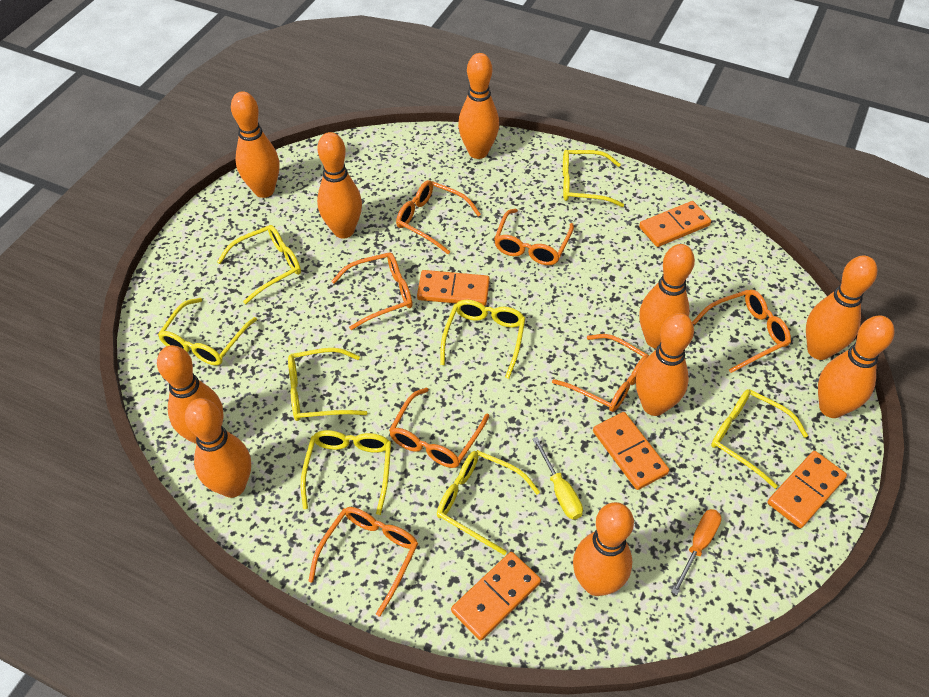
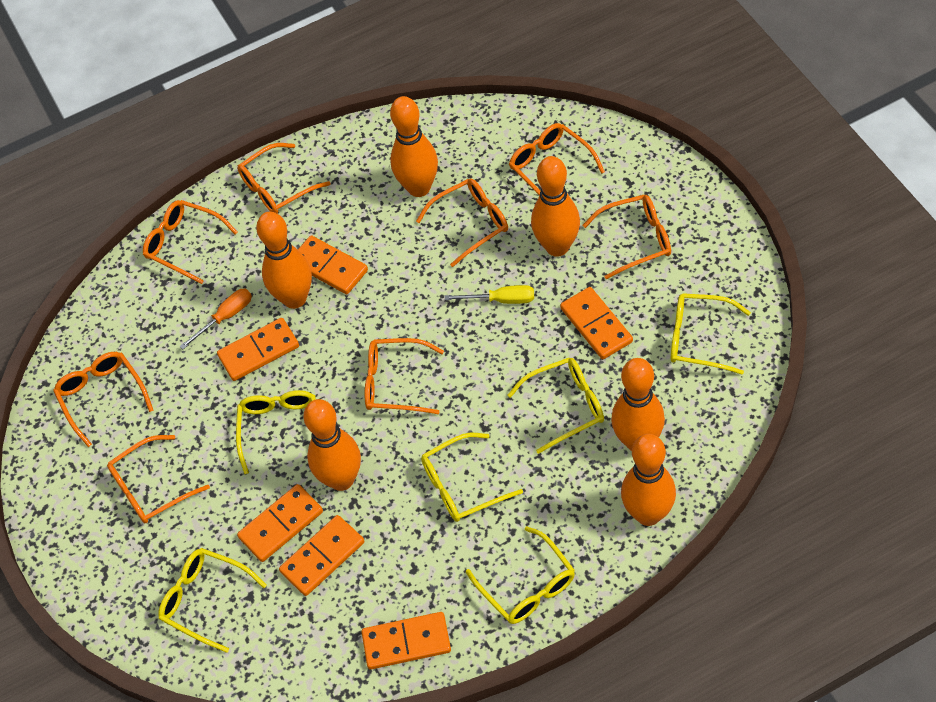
orange bowling pin: [157,345,224,444] [185,398,251,498] [231,91,279,198] [317,132,362,239] [458,53,499,159] [573,502,634,596] [636,313,694,416] [639,244,695,349] [806,255,877,360] [818,315,895,418] = 10 -> [256,212,312,309] [303,399,361,491] [390,96,438,197] [531,156,580,257] [611,358,665,451] [621,434,676,526] = 6
orange domino: [417,270,490,306] [451,552,541,640] [593,412,669,490] [639,201,711,247] [768,451,847,528] = 5 -> [217,318,299,381] [237,484,323,562] [279,515,364,596] [298,235,368,294] [361,612,451,669] [560,287,633,359] = 6
orange glasses: [308,507,418,617] [331,252,412,330] [389,388,489,468] [396,180,481,254] [494,209,574,265] [552,334,649,412] [692,290,791,373] = 7 -> [53,352,154,447] [107,435,210,523] [143,200,238,284] [237,143,331,214] [365,338,444,414] [416,178,508,267] [509,123,605,196] [583,195,671,279] = 8
yellow glasses: [158,298,257,366] [217,225,301,304] [288,348,367,421] [301,430,391,515] [437,450,540,555] [440,300,525,379] [563,150,624,207] [711,389,808,488] = 8 -> [158,548,267,653] [236,390,316,474] [421,433,523,522] [466,526,575,624] [508,358,604,454] [671,293,751,375] = 6

